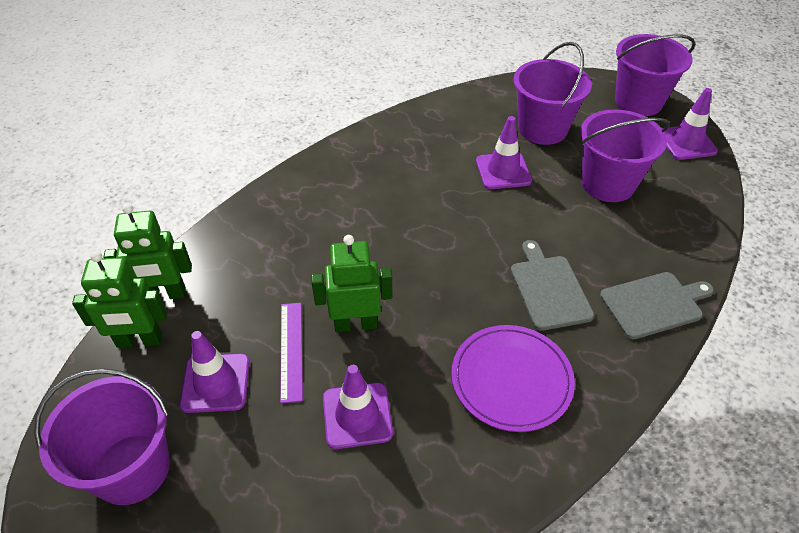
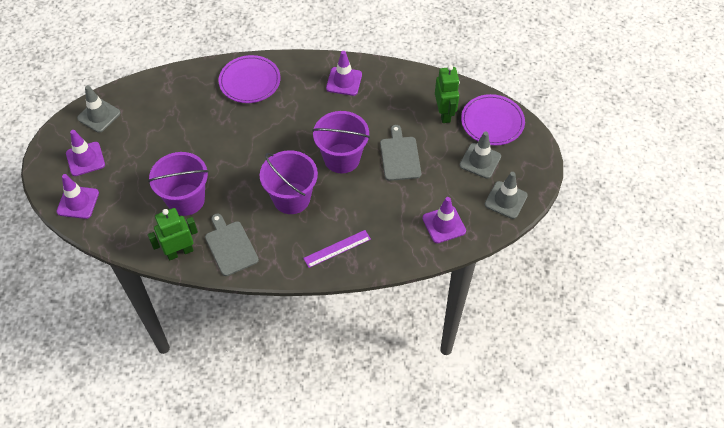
green robot: [72,251,167,348] [104,204,192,299] [311,235,393,332] = 3 -> [148,208,198,261] [435,65,460,123] = 2
grey traffic cone: none = 0 -> [77,85,121,133] [460,132,501,179] [485,172,528,219] = 3
purple bucket: [34,368,170,505] [513,42,592,145] [580,109,670,202] [615,34,695,116] = 4 -> [148,152,209,216] [260,150,318,214] [312,111,370,173] = 3
purple plate: [451,325,575,432] = 1 -> [219,55,281,103] [461,94,525,146] = 2

